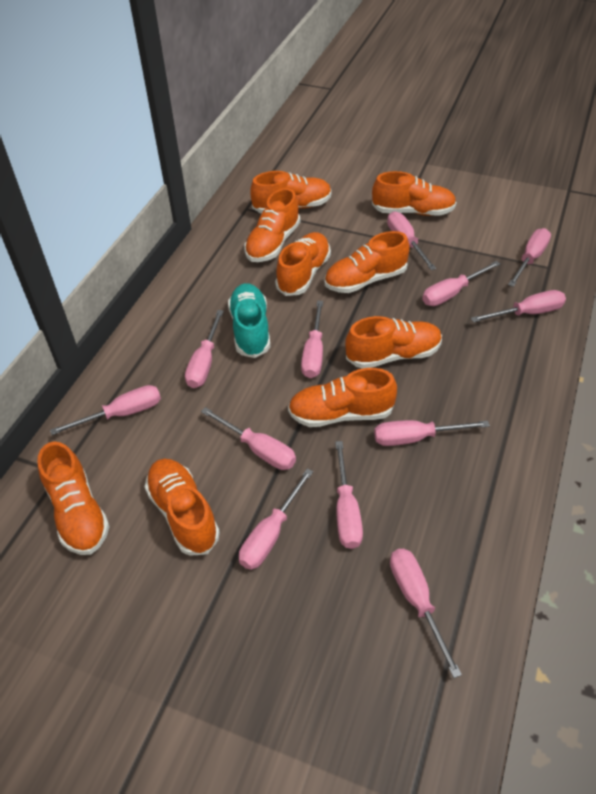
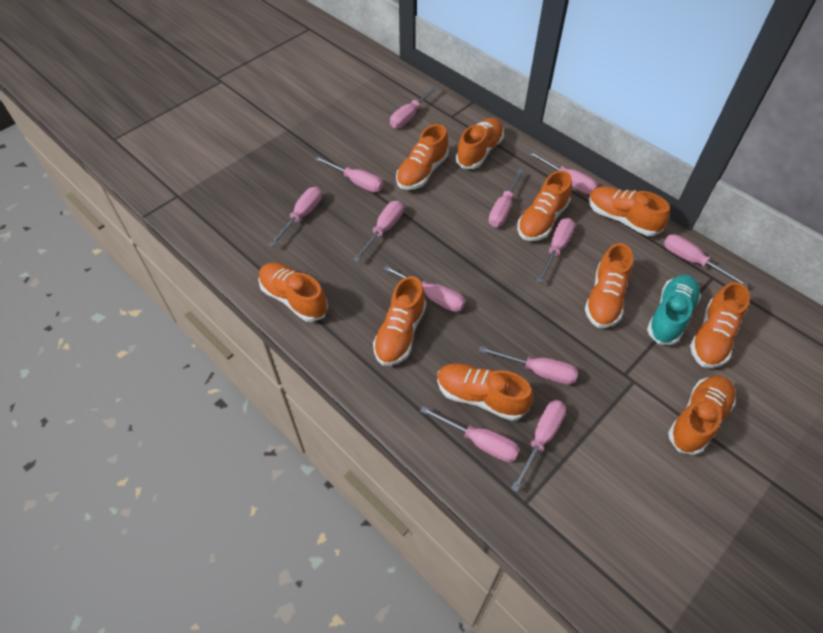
orange shoe: [37,442,110,555] [145,459,220,556] [244,188,300,262] [250,171,332,214] [275,232,331,296] [288,368,397,427] [325,231,410,293] [345,316,442,368] [372,171,457,216] = 9 -> [258,263,328,322] [373,276,426,366] [396,124,449,190] [437,363,533,421] [456,118,504,169] [517,171,572,241] [585,243,633,328] [588,186,670,236] [668,376,736,455] [690,282,750,368] = 10

